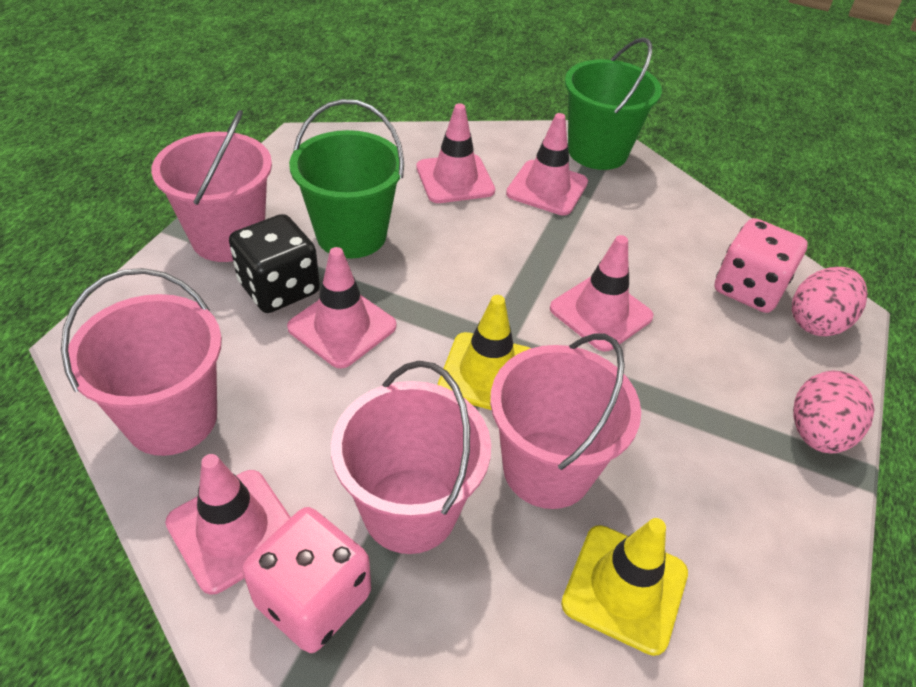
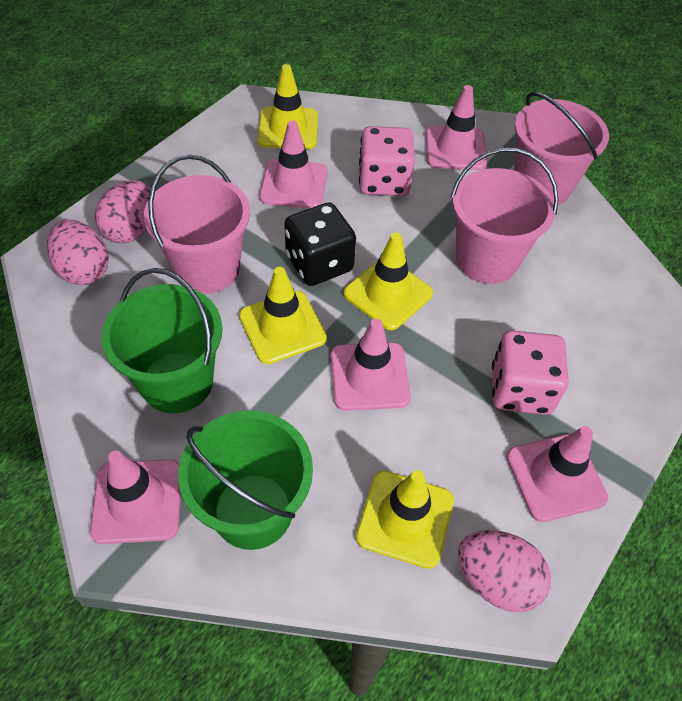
pink bucket: [61,268,222,456] [151,110,272,262] [331,361,491,554] [490,333,641,509] = 4 -> [144,154,250,294] [451,147,559,284] [514,92,609,205] = 3
pink egg: [792,267,868,336] [793,370,875,454] = 2 -> [47,220,109,285] [95,180,151,243] [458,530,551,612] = 3
yellow traffic cone: [438,295,531,410] [561,518,688,656] = 2 -> [239,267,327,364] [257,64,318,149] [343,232,433,330] [356,470,454,569] = 4

